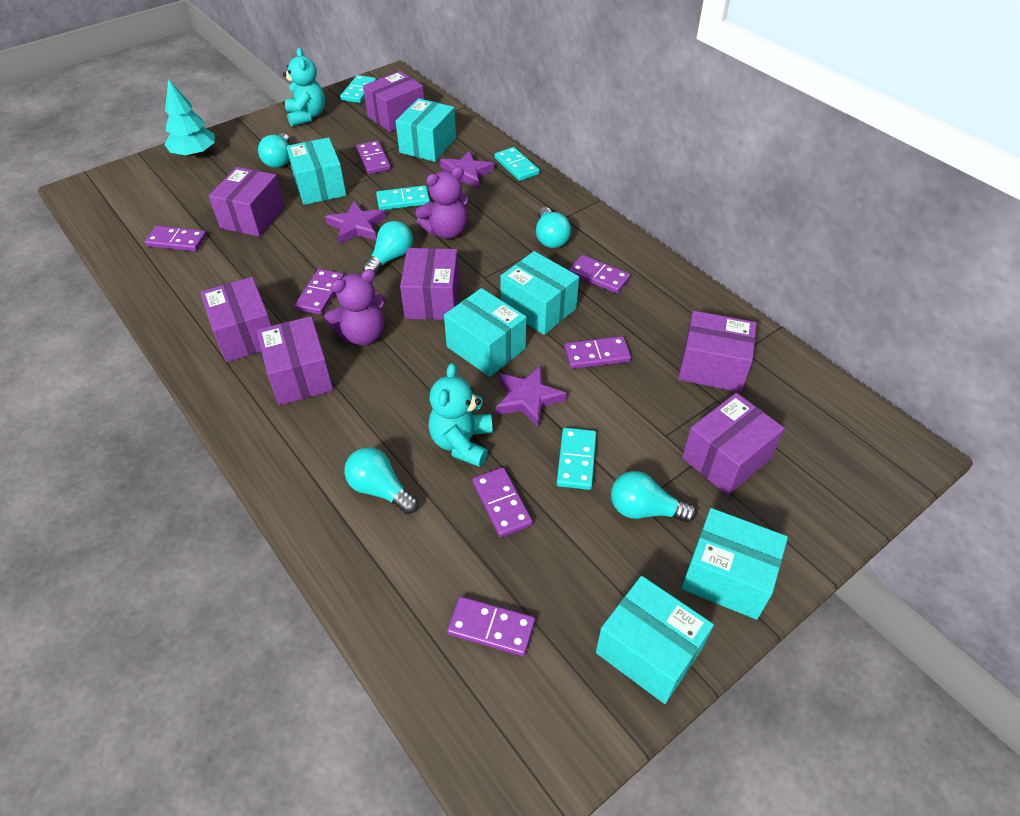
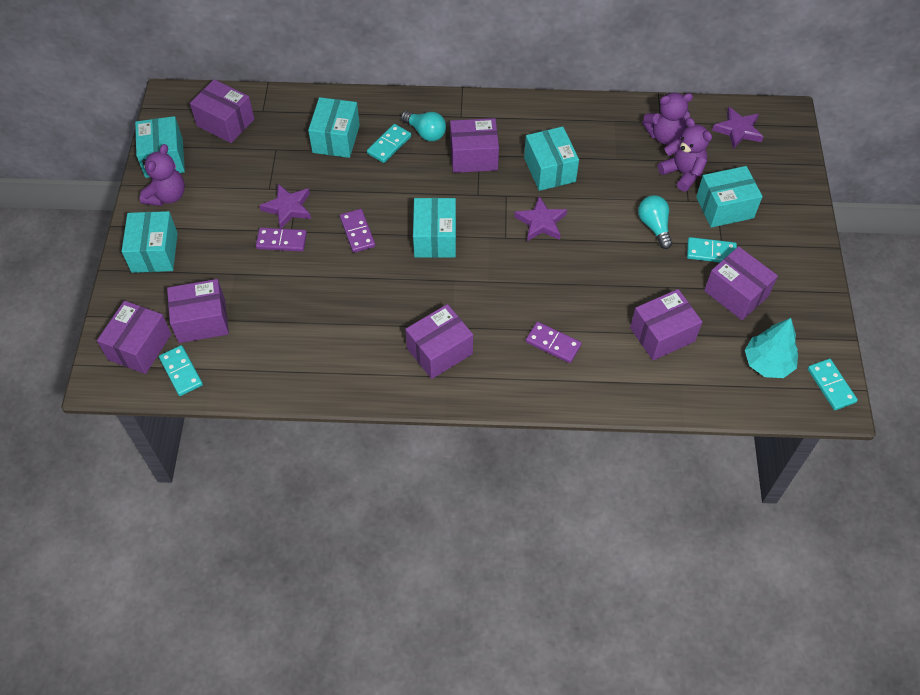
purple domino: [145,226,207,251] [295,269,344,315] [356,141,391,174] [447,596,535,656] [472,467,533,537] [564,336,631,369] [569,255,630,293] = 7 -> [256,228,307,251] [340,209,375,253] [526,322,582,363] = 3
purple teddy bear: [324,269,386,345] [415,166,468,239] = 2 -> [140,144,185,206] [642,93,693,145] [658,118,712,191] = 3
turquoise light bulb: [258,133,290,168] [344,447,418,514] [362,221,413,273] [536,207,571,248] [611,471,697,523] = 5 -> [401,111,446,141] [638,195,672,249] = 2
turquoise teddy bear: [283,48,325,127] [428,363,493,467] = 2 -> none = 0

